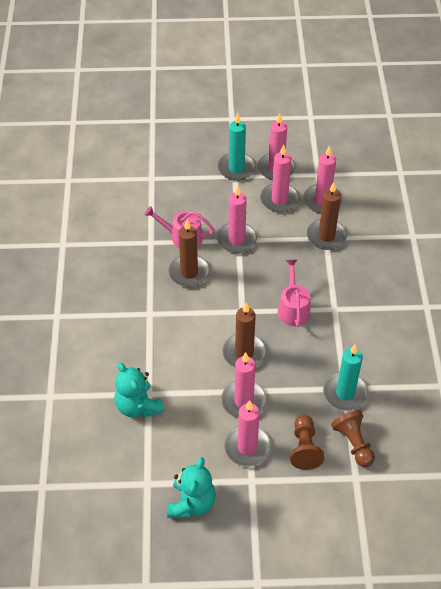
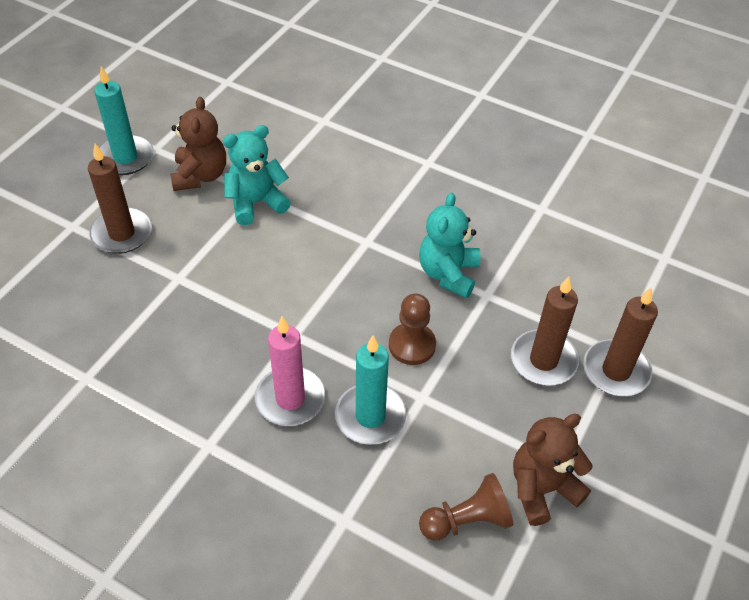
brown teddy bear: none = 0 -> [170,97,226,191] [513,414,593,526] = 2
pink candle: [217,186,257,253] [221,352,267,418] [224,400,271,467] [257,113,296,180] [260,145,300,213] [303,145,343,213] = 6 -> [255,317,325,426] = 1
pink watering can: [145,206,215,248] [278,260,310,327] = 2 -> none = 0

